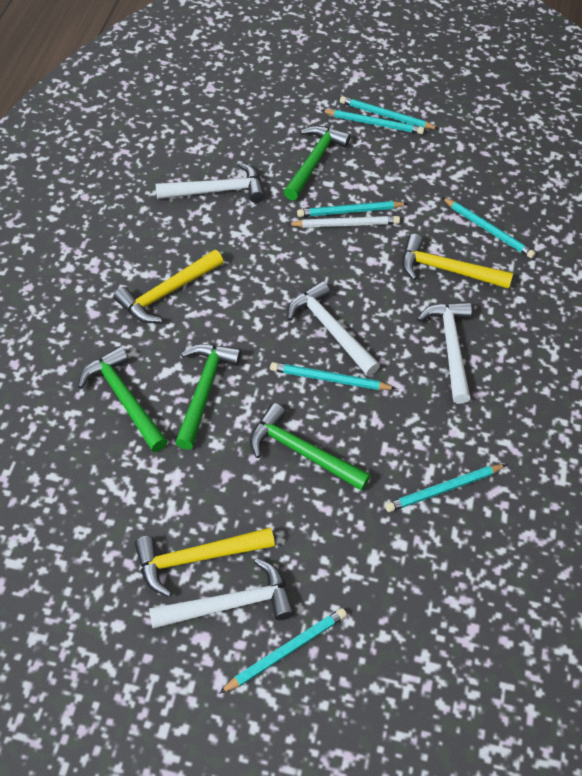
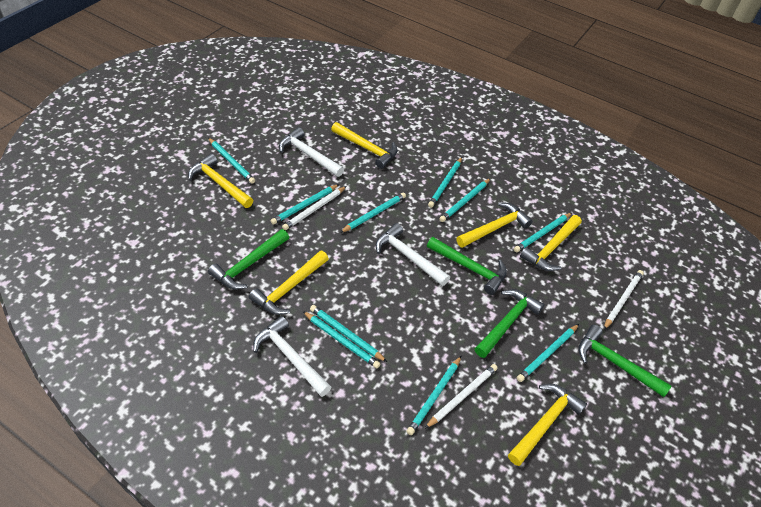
turquoise pencil: [219,608,347,694] [270,362,397,390] [297,201,408,217] [321,110,424,134] [340,96,439,129] [385,464,507,512] [442,197,536,258] = 7 -> [208,138,255,184] [270,184,339,225] [303,311,381,368] [310,305,387,362] [340,192,406,233] [406,356,461,435] [428,157,462,208] [439,178,491,222] [514,213,572,252] [517,324,579,382] = 10
white hammer: [149,558,295,629] [155,162,265,203] [287,281,380,376] [417,302,472,404] = 4 -> [253,316,331,397] [279,127,344,177] [376,223,450,286] = 3
white pencil: [287,216,400,228] = 1 -> [282,186,347,230] [425,364,498,429] [604,270,644,329] = 3
yellow hammer: [113,250,224,323] [134,527,275,597] [402,234,513,289] = 3 -> [188,154,253,208] [249,250,329,315] [331,122,398,169] [456,202,533,248] [508,384,587,466] [520,215,582,271] = 6

